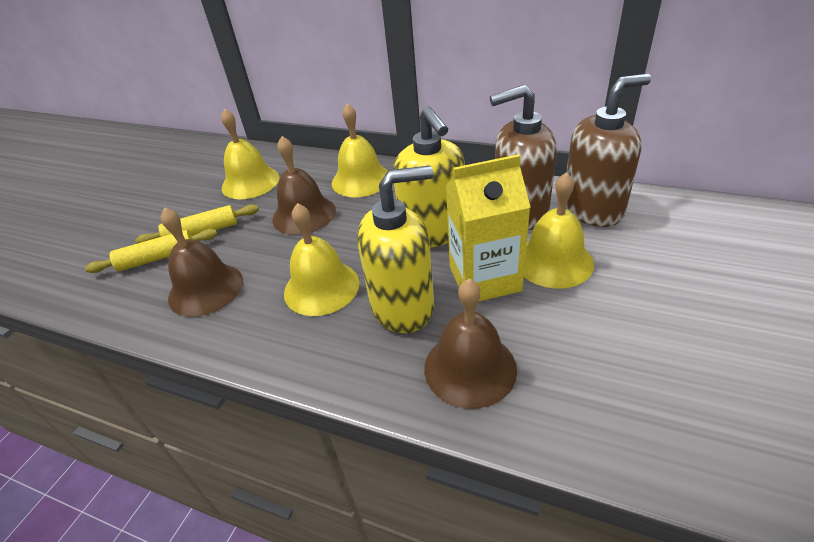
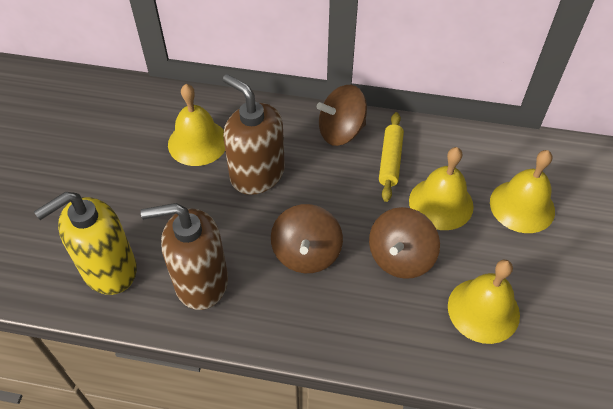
brown bell: [161,207,243,317] [272,136,336,235] [424,279,517,409] = 3 -> none = 0
brown spinning top: none = 0 -> [271,204,343,273] [317,85,367,146] [369,207,440,279] = 3
yellow carton: [446,154,530,302] = 1 -> none = 0
yellow rolling pin: [85,229,218,273] [135,204,259,244] = 2 -> [379,112,404,202] = 1
yellow soap dispenser: [357,166,434,333] [393,106,465,248] = 2 -> [34,192,137,295] = 1

